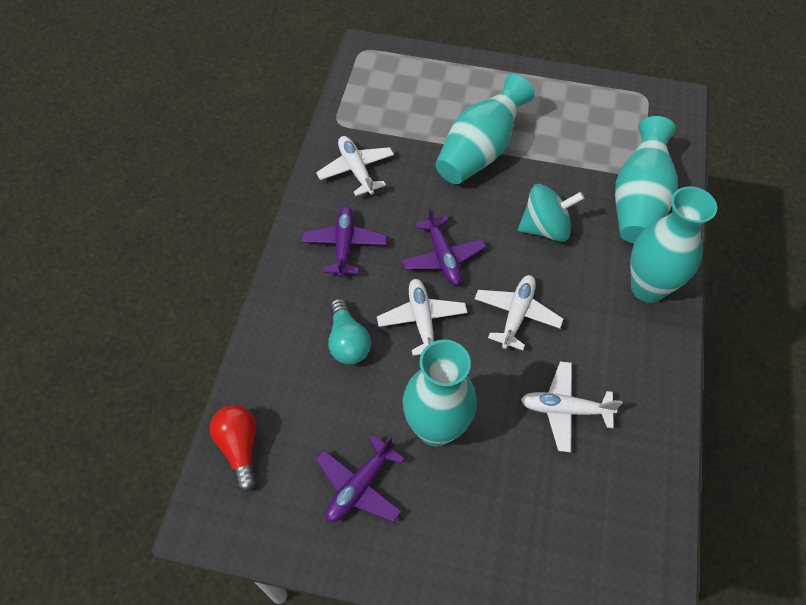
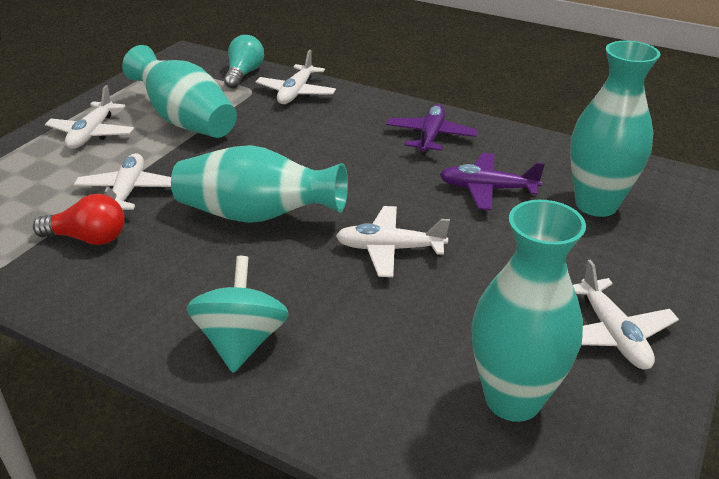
purple plane: [301,206,387,277] [316,435,405,522] [402,206,486,285] = 3 -> [386,104,478,155] [440,153,545,210] = 2
white plane: [316,136,394,196] [377,279,468,356] [474,275,563,350] [521,361,622,452] = 4 -> [45,85,134,149] [74,153,171,210] [255,50,336,104] [336,206,450,277] [573,260,679,369] = 5

